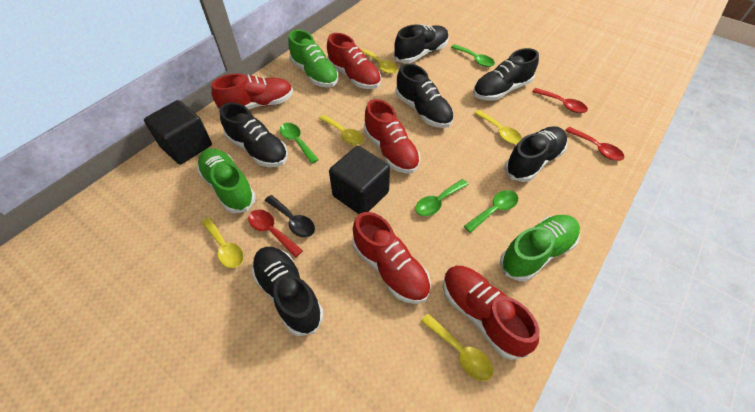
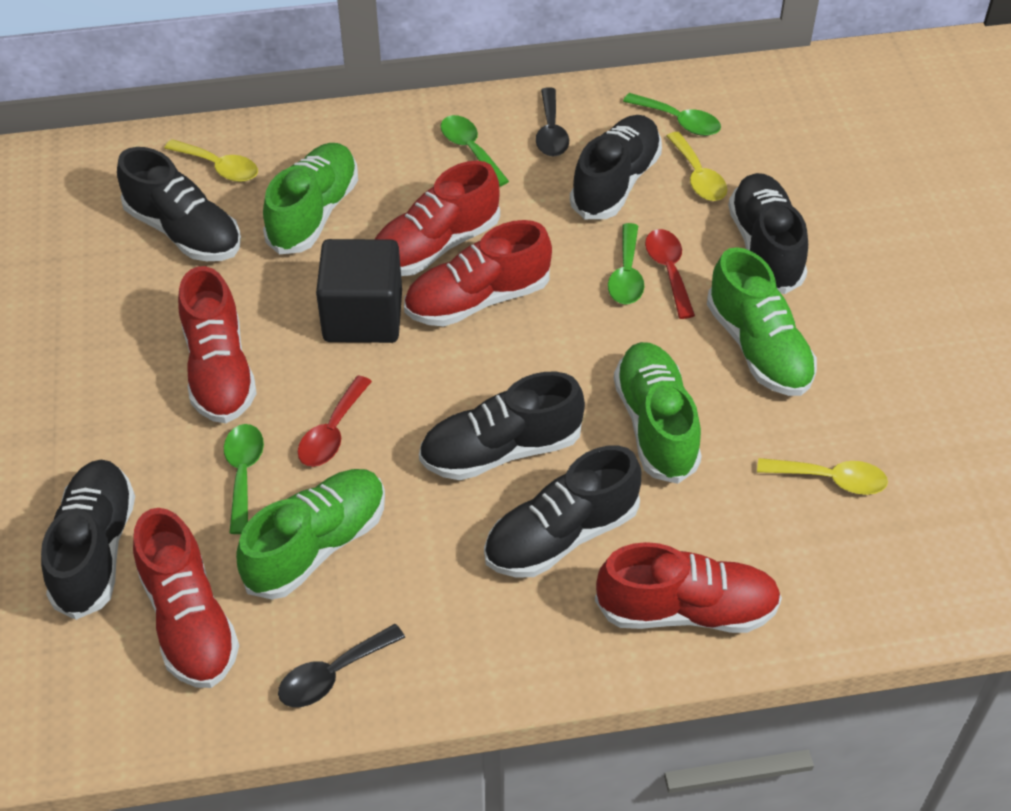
black cube: [144,100,212,164] [329,146,390,214] = 2 -> [316,239,402,343] = 1
black spoon: [265,195,315,238] = 1 -> [278,624,405,707] [536,87,569,156] = 2
green shoe: [197,148,256,214] [288,30,339,87] [500,215,580,281] = 3 -> [236,469,385,599] [263,143,358,254] [614,342,702,484] [707,247,817,396] = 4
red spoon: [248,209,303,258] [532,88,588,113] [565,127,624,161] = 3 -> [298,376,372,467] [645,229,695,319] = 2
yellow spoon: [202,217,244,268] [319,114,364,145] [362,49,398,74] [421,314,493,381] [474,110,522,144] = 5 -> [164,139,258,182] [667,132,727,201] [757,458,888,495] = 3

